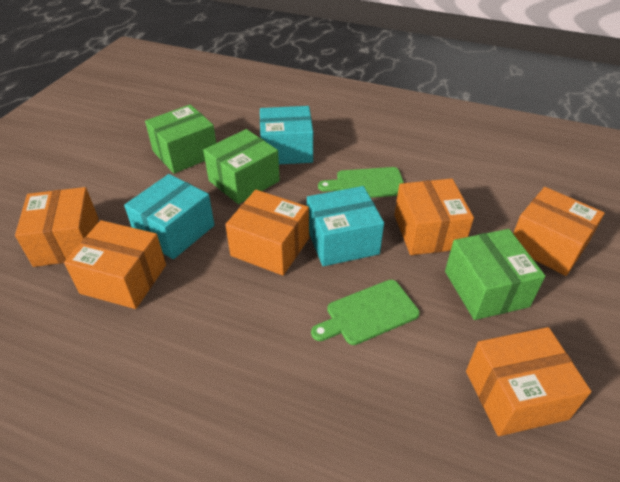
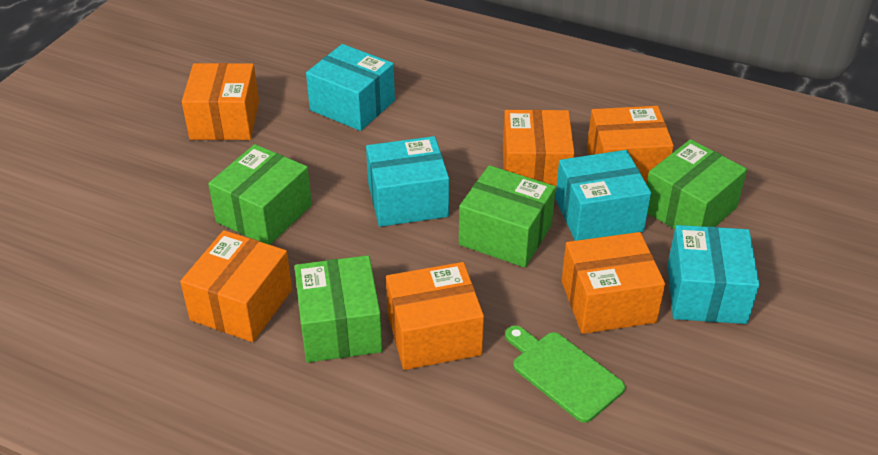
green box: [145,105,216,174] [203,129,280,204] [445,229,545,320] = 3 -> [208,144,312,245] [294,255,383,363] [459,165,556,268] [647,139,747,229] = 4
green cutting board: [311,280,420,345] [318,167,404,198] = 2 -> [505,326,625,423] = 1
turquoise box: [124,174,215,259] [260,106,313,164] [307,186,384,266] = 3 -> [306,44,395,131] [366,136,449,227] [555,150,651,241] [668,225,760,324] = 4

